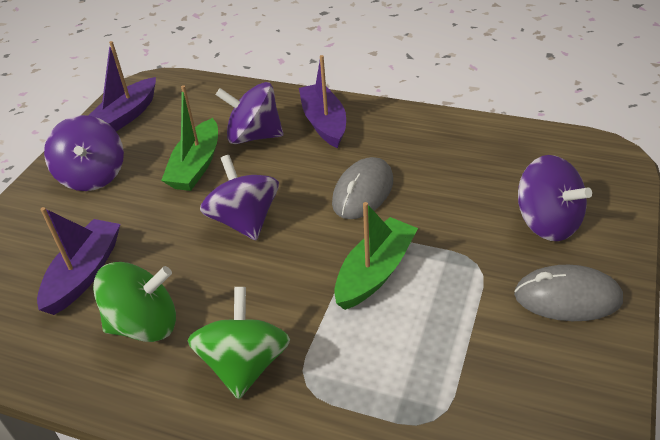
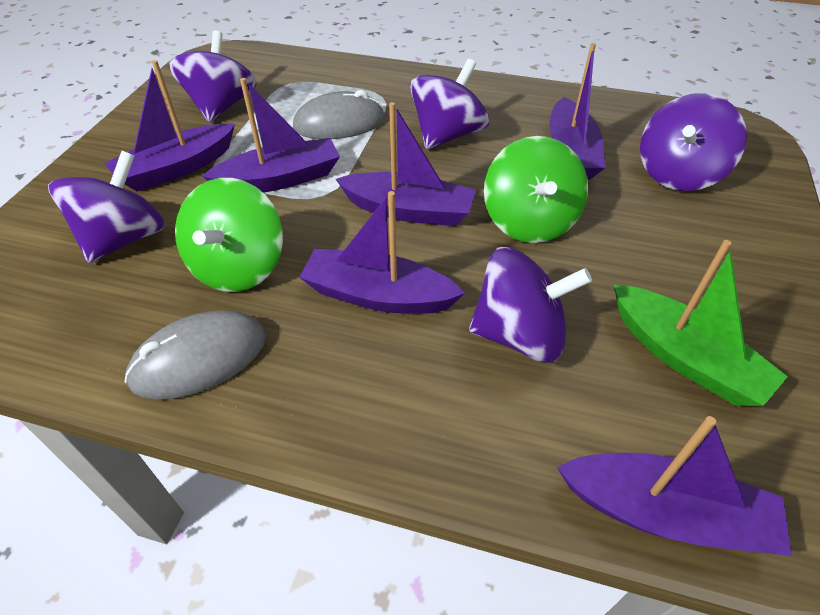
green boat: [161,85,218,191] [334,202,418,310] = 2 -> [614,240,788,406] = 1
purple boat: [37,207,120,315] [88,41,156,131] [299,55,346,148] = 3 -> [104,60,235,192] [202,78,340,192] [299,191,465,314] [336,102,476,226] [549,43,606,180] [557,416,792,556] = 6
purple spinning top: [44,115,124,191] [200,155,279,240] [216,82,283,144] [518,155,592,241] = 4 -> [48,151,165,263] [169,31,256,123] [410,59,489,149] [469,247,592,363] [640,93,747,191] = 5

